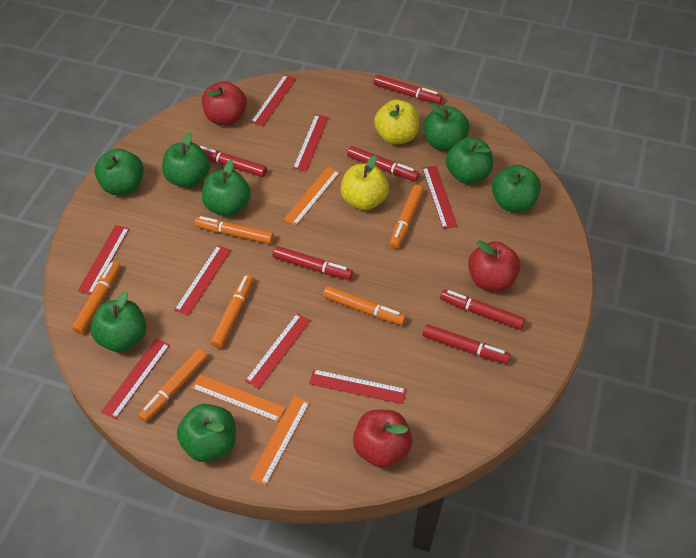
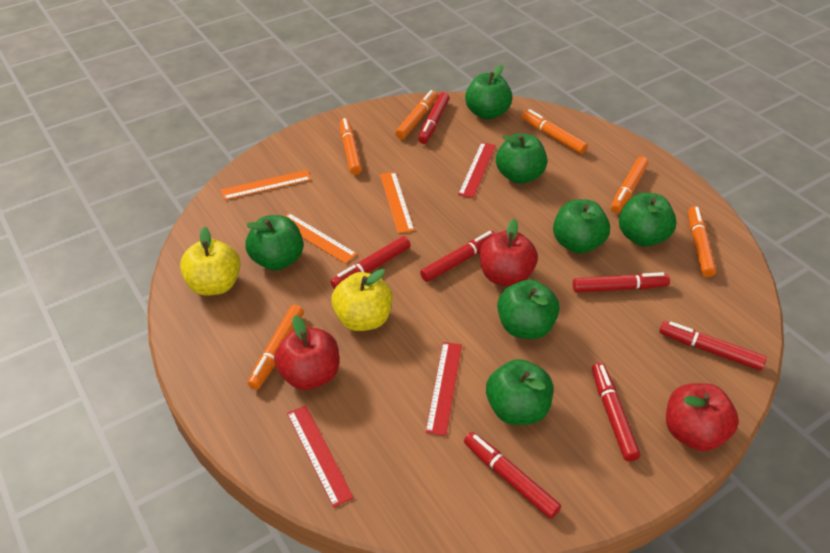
green apple: [90,291,147,352] [94,149,144,195] [162,132,210,188] [177,404,236,462] [202,160,251,216] [423,103,470,151] [446,138,493,184] [492,165,541,212] = 8 -> [245,215,303,270] [465,65,512,120] [486,359,553,425] [496,133,547,184] [497,279,560,339] [553,199,610,254] [619,193,677,247] = 7
red marker: [199,146,267,177] [272,246,353,280] [347,146,419,181] [373,75,443,104] [422,324,511,364] [440,289,525,330] = 6 -> [331,236,411,289] [418,92,449,144] [420,231,496,282] [464,432,561,519] [573,272,670,293] [592,363,641,462] [659,321,767,370] = 7
red ruler: [78,225,129,295] [101,338,170,419] [174,245,231,316] [245,313,311,389] [251,75,296,126] [293,114,329,172] [309,369,407,404] [422,166,458,229] = 8 -> [287,405,354,507] [425,342,462,436] [458,142,496,198] = 3

